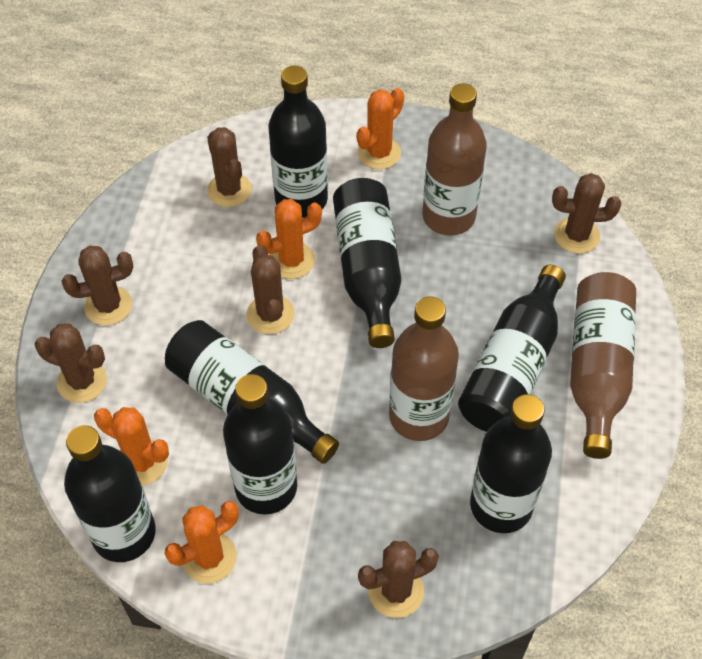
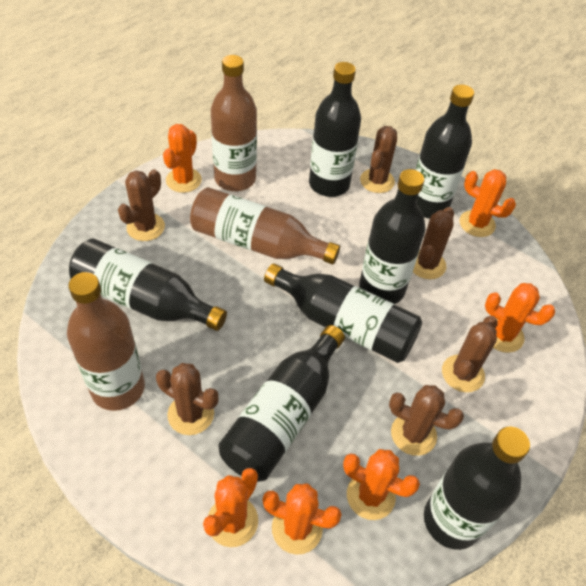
orange cactus: [94,407,169,486] [165,501,239,583] [256,199,322,279] [357,88,404,169] = 4 -> [163,124,202,193] [203,468,258,547] [262,483,342,555] [343,449,420,520] [459,169,516,237] [485,283,555,353] = 6

